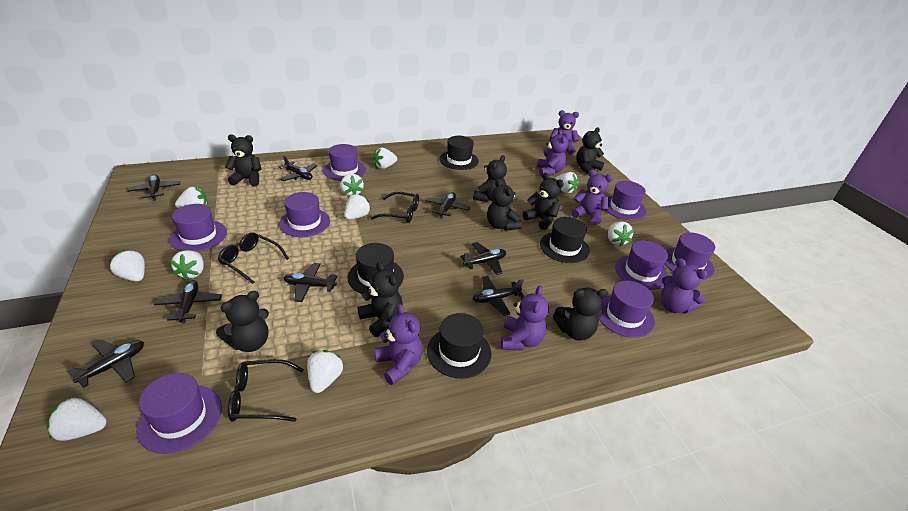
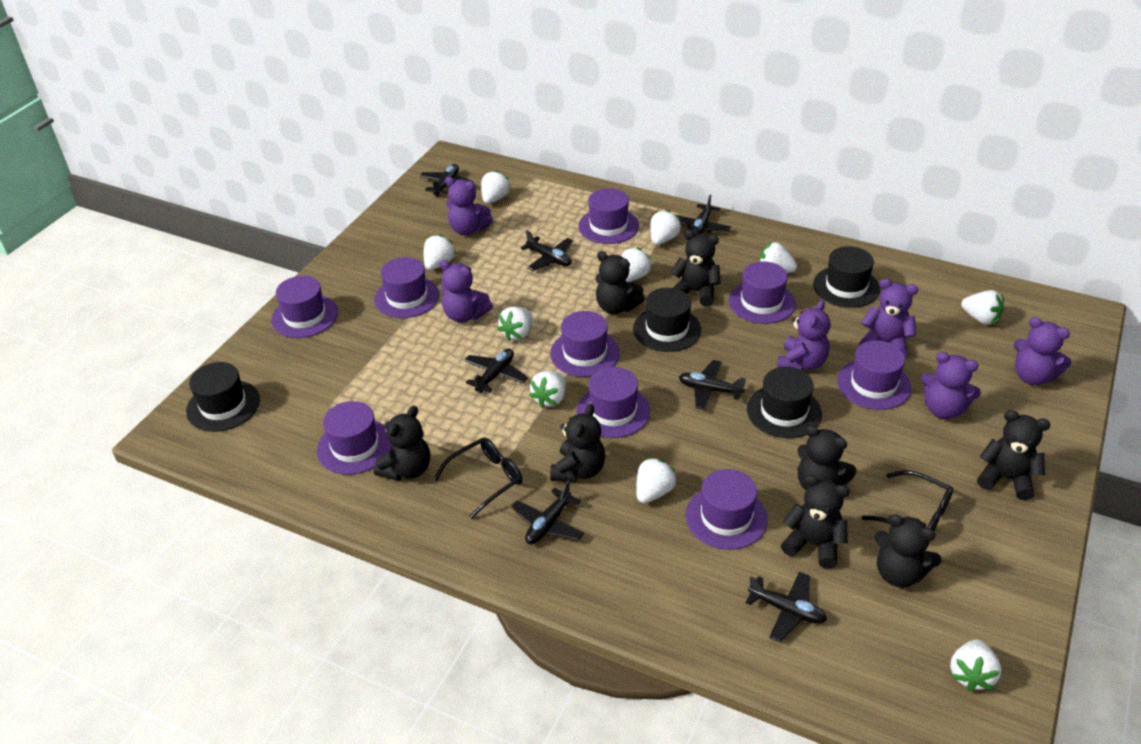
black glasses: [218,232,289,284] [228,359,304,422] [371,192,419,223] = 3 -> [433,437,523,519] [862,470,953,531] = 2
black plane: [66,340,144,388] [127,174,180,201] [154,280,222,324] [279,156,318,181] [284,263,337,302] [425,192,470,218] [461,242,506,275] [473,276,524,316] = 8 -> [419,164,474,197] [464,349,528,393] [511,481,584,544] [521,230,573,271] [675,194,731,235] [679,360,746,410] [746,572,827,642] = 7
purple hat: [136,373,222,454] [170,204,227,252] [279,192,330,237] [323,144,366,181] [598,281,655,338] [606,181,647,220] [615,240,668,290] [665,232,715,280] = 8 -> [271,276,338,338] [317,401,392,475] [374,257,439,318] [550,311,620,377] [577,367,650,438] [578,188,639,244] [686,469,768,550] [729,261,796,324] [837,340,911,410] = 9

